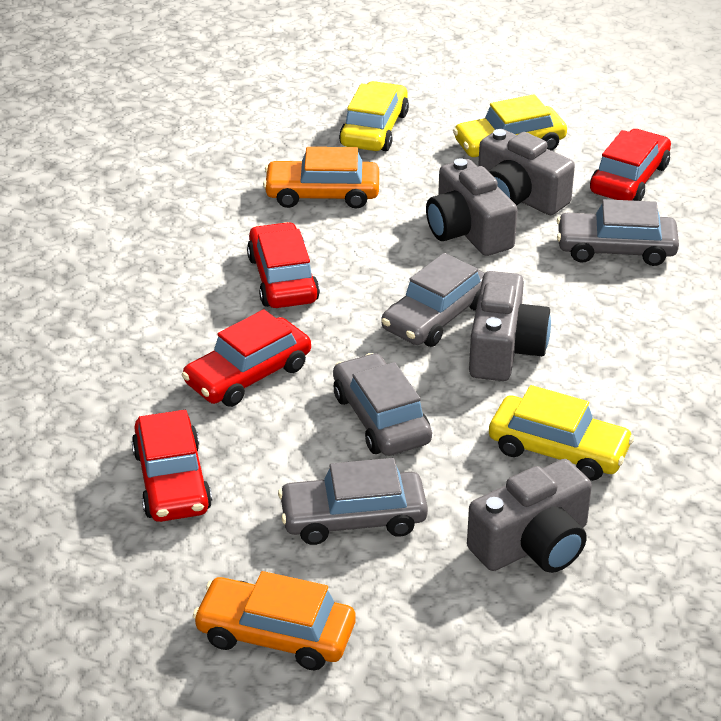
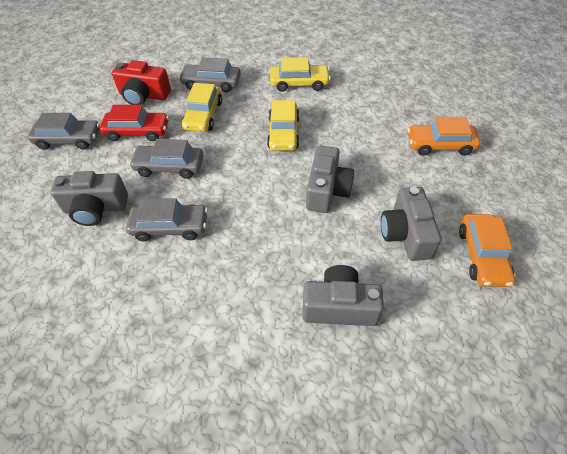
red camera: none = 0 -> [112,60,171,105] = 1
red car: [132,410,212,522] [182,309,311,407] [247,222,320,308] [590,129,671,201] = 4 -> [100,105,169,141] = 1

